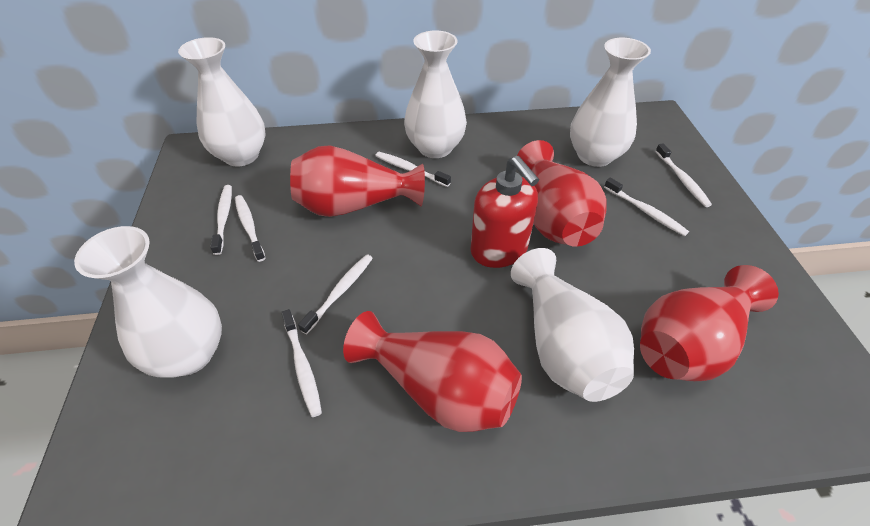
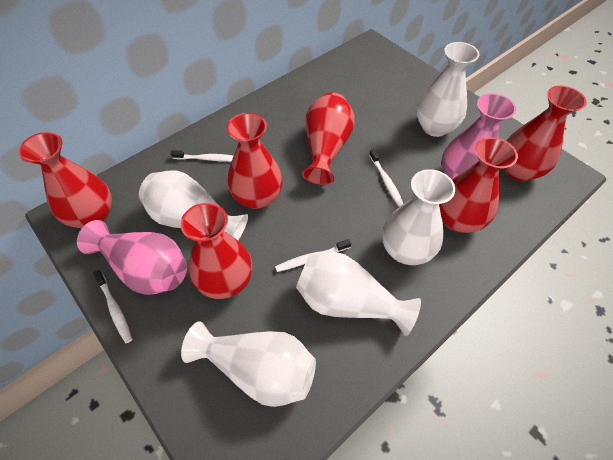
pink vase: none = 0 -> [77,220,187,295] [441,93,516,179] = 2
red soap dispenser: [470,156,539,268] = 1 -> none = 0
red vase: [290,145,425,217] [343,311,522,432] [517,140,607,247] [640,265,779,381] = 4 -> [18,132,112,228] [181,203,252,299] [227,113,283,209] [302,92,355,185] [439,137,518,233] [504,86,587,181] = 6
white toothbrush: [210,185,232,255] [235,195,265,262] [281,309,322,417] [298,254,373,334] [375,152,451,187] [604,178,689,236] [655,143,712,207] = 7 -> [93,270,132,343] [171,150,234,162] [275,239,351,272] [369,149,403,207] = 4

